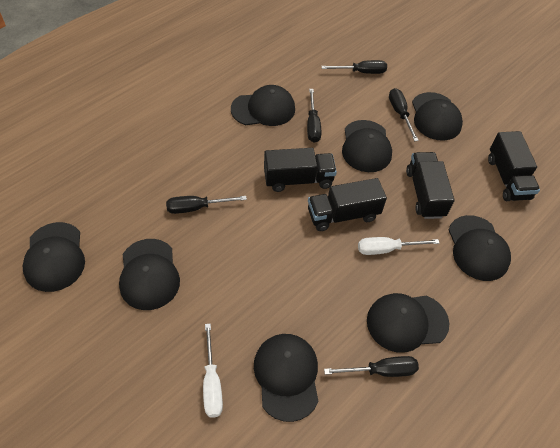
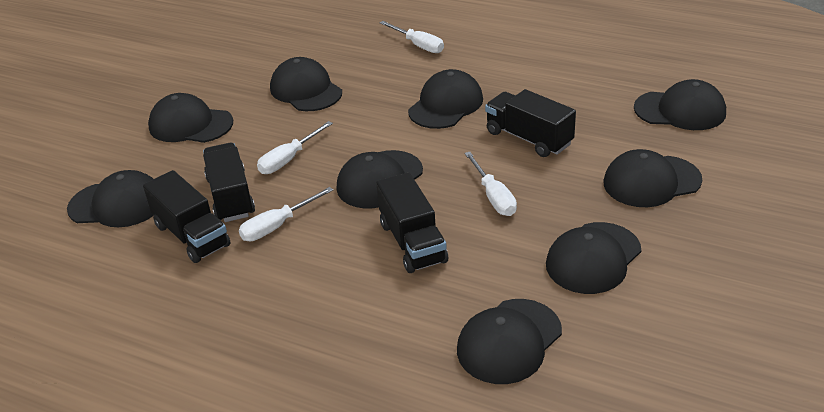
black cap: [23,222,85,292] [119,239,180,310] [231,85,295,126] [254,334,318,422] [342,120,392,172] [367,293,449,353] [412,92,463,141] [448,215,511,281] = 8 -> [67,170,154,227] [148,93,233,143] [270,57,342,111] [337,150,423,209] [408,69,483,129] [457,299,562,384] [546,222,641,294] [604,149,702,207] [634,79,726,130] = 9
black screwdriver: [166,196,247,214] [307,89,322,143] [321,60,387,74] [324,356,419,377] [389,88,419,141] = 5 -> none = 0
white screwdriver: [203,324,223,418] [358,237,440,255] = 2 -> [239,187,333,241] [257,121,333,174] [380,21,444,53] [464,152,517,216] = 4

